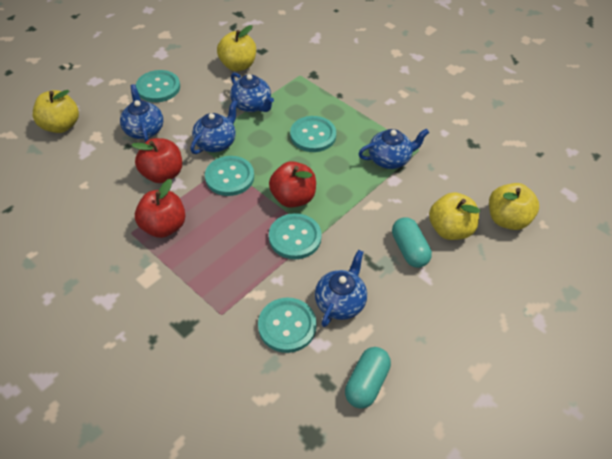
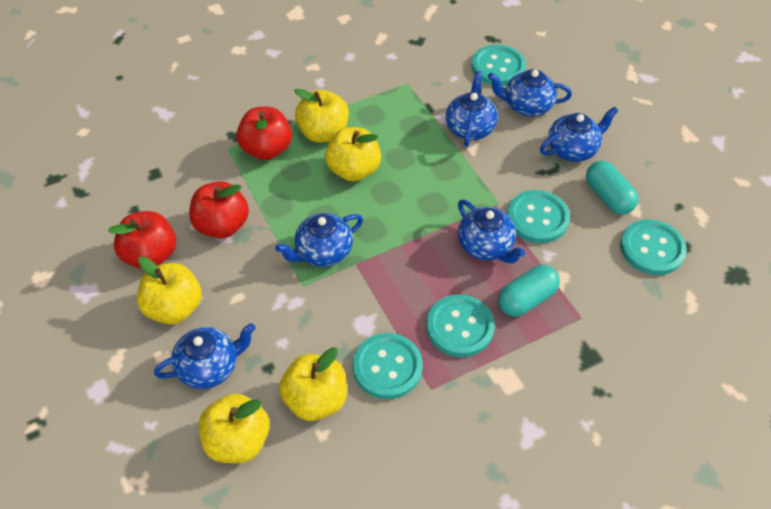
blue teapot: [120,84,163,142] [190,100,238,154] [230,73,274,112] [315,250,367,327] [358,129,429,169] = 5 -> [154,323,256,389] [275,213,363,267] [446,71,498,147] [458,200,525,264] [488,69,572,116] [540,106,618,162] = 6
yellow apple: [33,90,79,133] [217,25,256,71] [429,192,480,240] [489,183,539,230] = 4 -> [137,257,202,324] [199,393,270,463] [279,347,347,421] [294,89,349,143] [325,127,381,181] = 5

